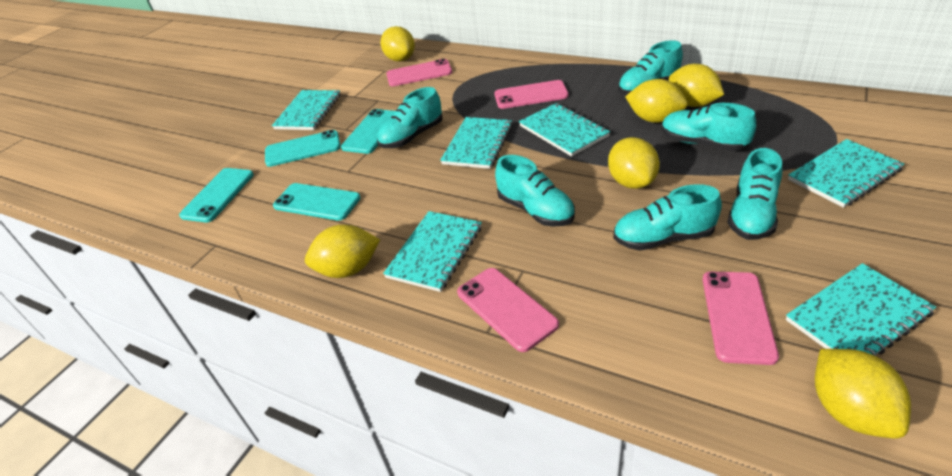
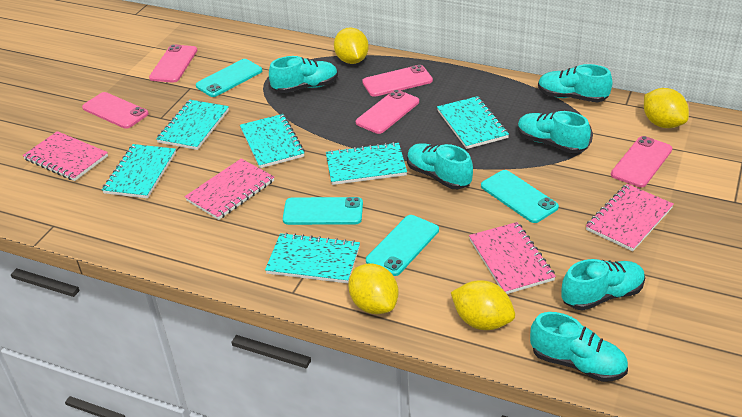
pink notebook: none = 0 -> [23,131,108,181] [185,159,274,220] [469,222,556,294] [586,184,674,252] = 4
pink phone: [386,59,452,86] [457,268,559,352] [494,80,569,109] [703,272,779,365] = 4 -> [82,92,149,129] [149,44,197,83] [356,90,419,134] [362,65,433,97] [611,136,672,187] = 5
yellow lemon: [305,225,380,278] [381,26,415,62] [608,137,660,189] [625,79,688,123] [669,64,724,107] [815,349,911,439] = 6 -> [334,28,369,64] [348,263,399,314] [451,280,515,330] [644,88,689,128] = 4

